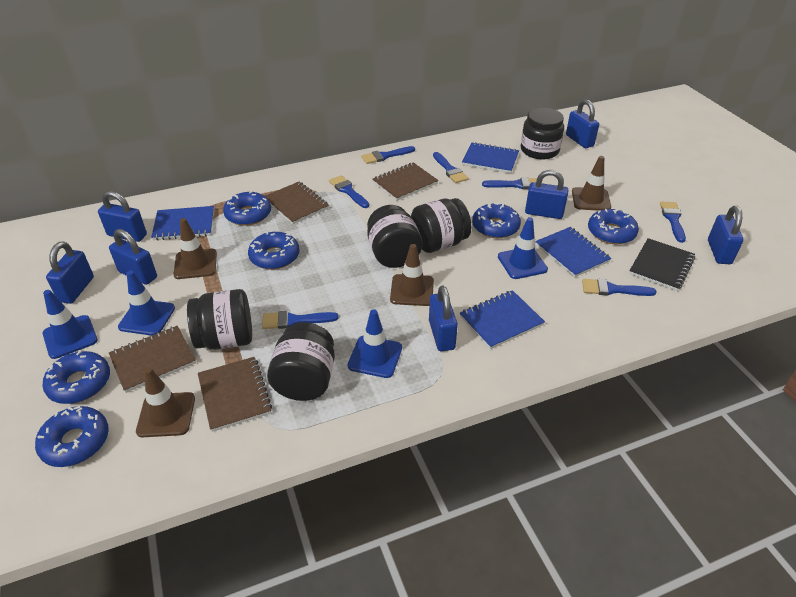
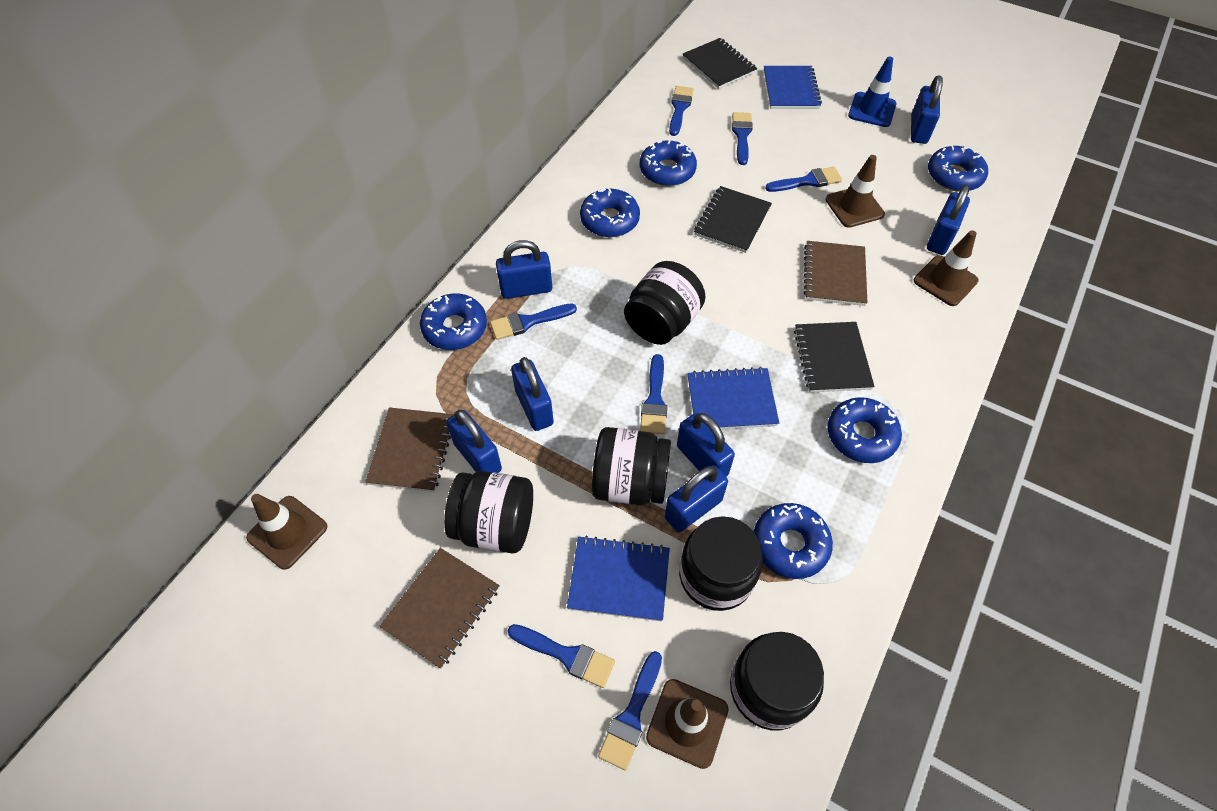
black notebook: [629,238,695,291] = 1 -> [683,38,757,89] [694,186,772,253] [794,322,875,393] = 3
blue notebook: [151,206,214,240] [460,290,545,349] [462,142,519,173] [535,227,611,277] = 4 -> [567,536,670,621] [687,367,779,429] [764,66,822,109] = 3
blue traffic cone: [43,290,97,359] [118,271,175,335] [348,309,402,378] [498,217,548,279] = 4 -> [848,56,897,127] = 1
brown notebook: [109,326,196,393] [198,357,272,432] [265,182,329,224] [372,162,438,201] = 4 -> [366,407,454,492] [380,548,500,669] [804,241,867,306] = 3

